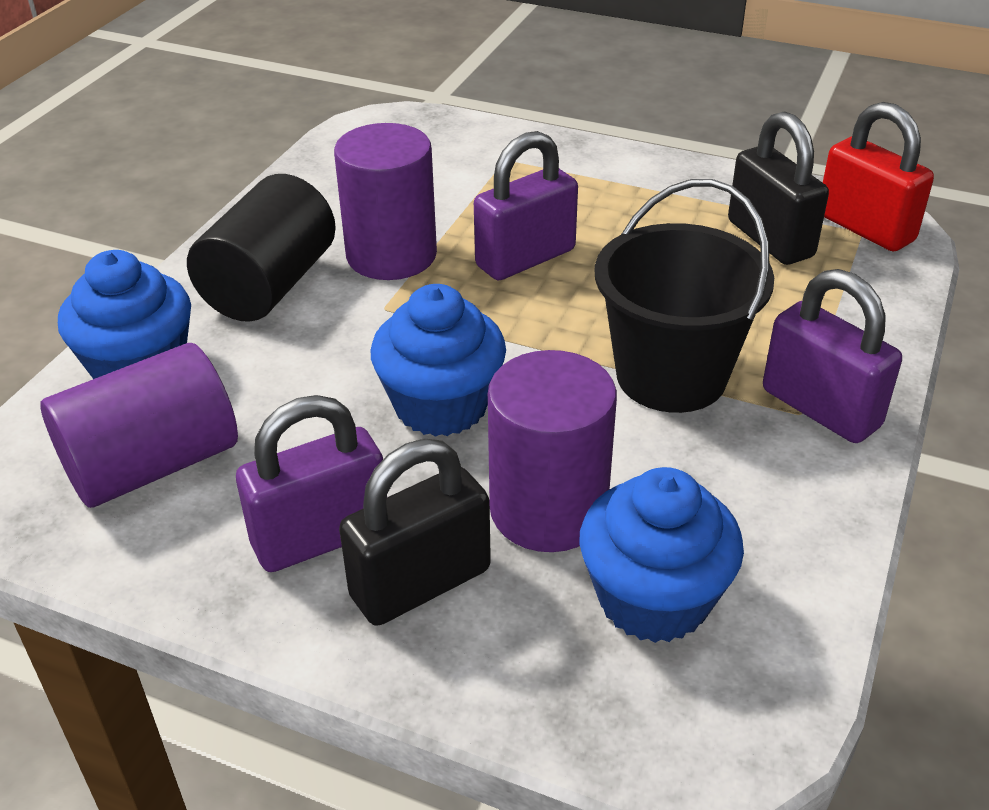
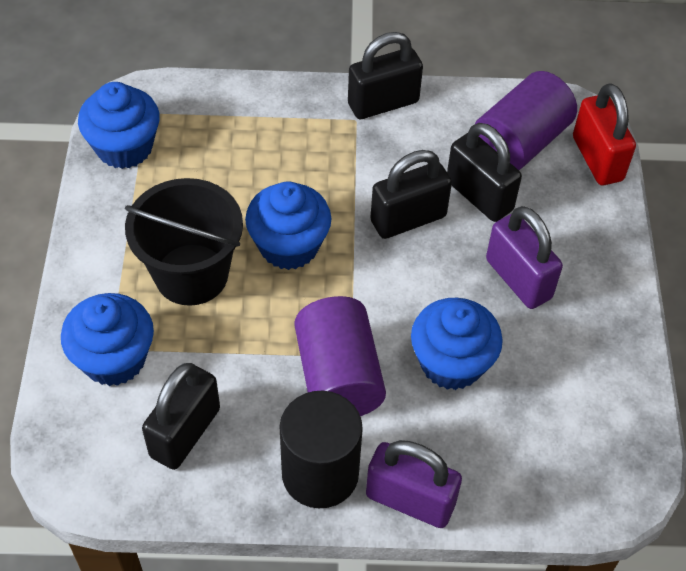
black padlock: [339,439,491,626] [728,111,829,265] = 2 -> [142,363,220,470] [348,32,423,119] [371,150,452,239] [447,123,522,222] = 4
blue cupcake: [58,250,191,379] [371,284,506,437] [579,467,744,643] = 3 -> [61,293,154,386] [78,82,160,169] [245,181,331,270] [411,298,503,390] = 4
purple cylinder: [40,343,238,508] [334,123,437,280] [488,350,617,552] = 3 -> [295,296,386,416] [474,71,577,170] = 2
purple padlock: [236,395,383,572] [474,131,578,280] [763,269,902,443] = 3 -> [366,440,462,528] [486,206,563,309] = 2

